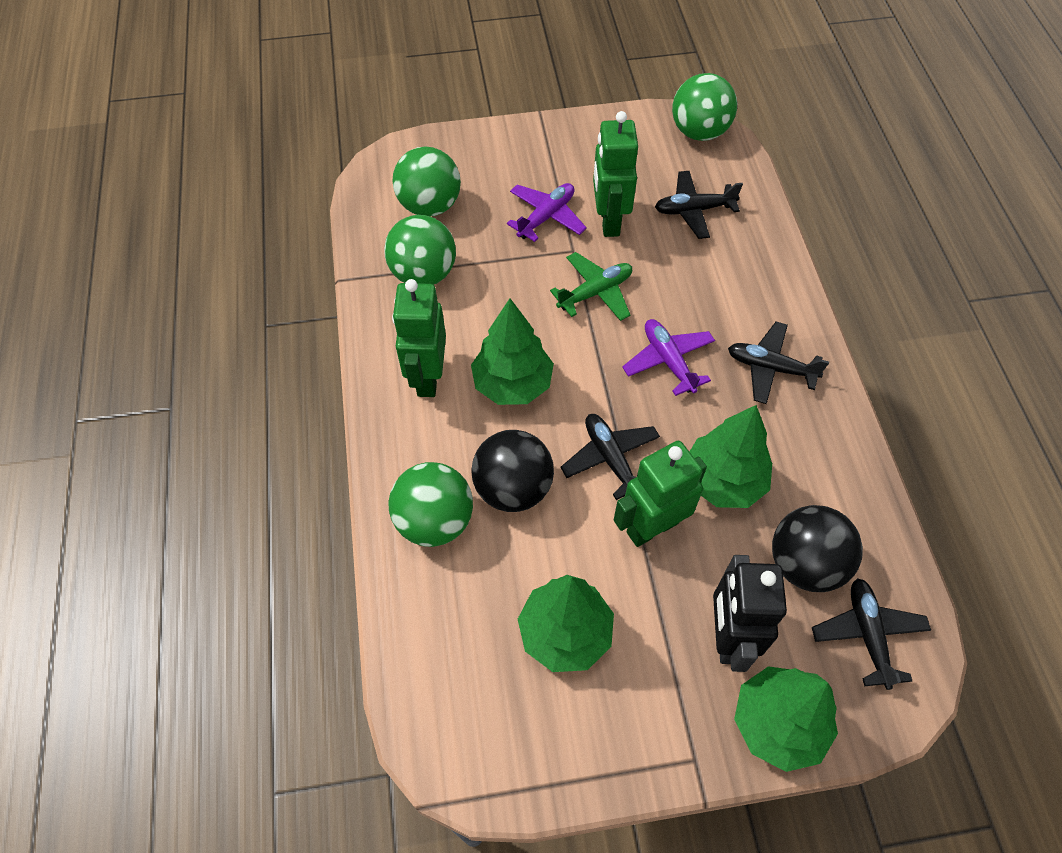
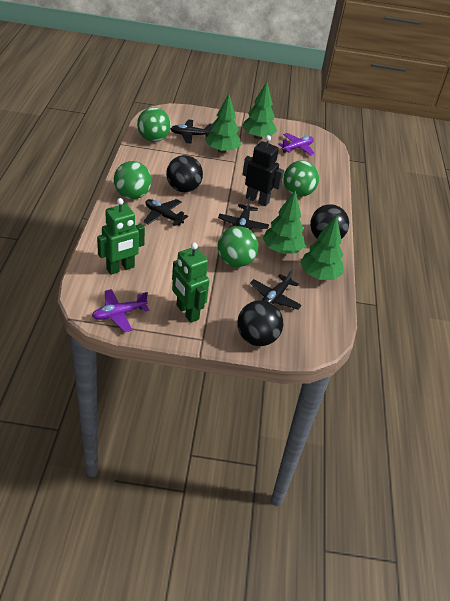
black ball: [471,430,554,512] [772,505,863,592] = 2 -> [166,155,203,192] [237,300,283,346] [310,204,349,240] = 3
green plane: [550,252,632,321] = 1 -> none = 0
green robot: [392,279,446,397] [593,111,638,237] [614,441,707,547] = 3 -> [97,198,145,275] [172,242,210,323] = 2

